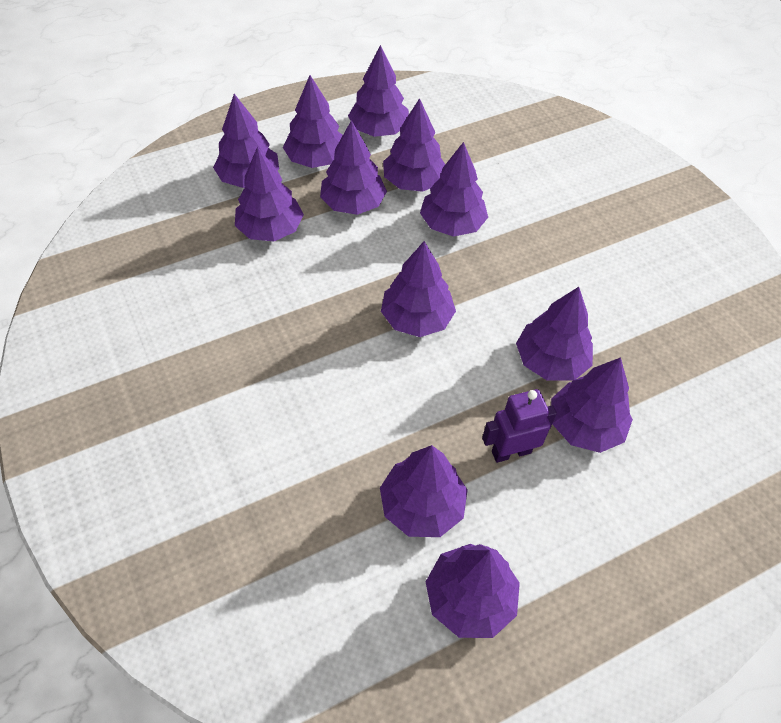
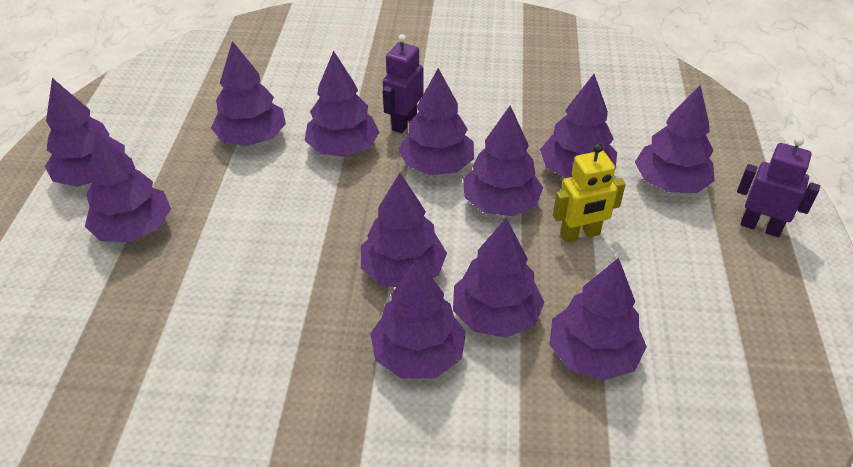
purple robot: [482,389,557,463] = 1 -> [383,34,424,133] [737,136,820,237] = 2
yellow robot: none = 0 -> [553,143,626,243] = 1

